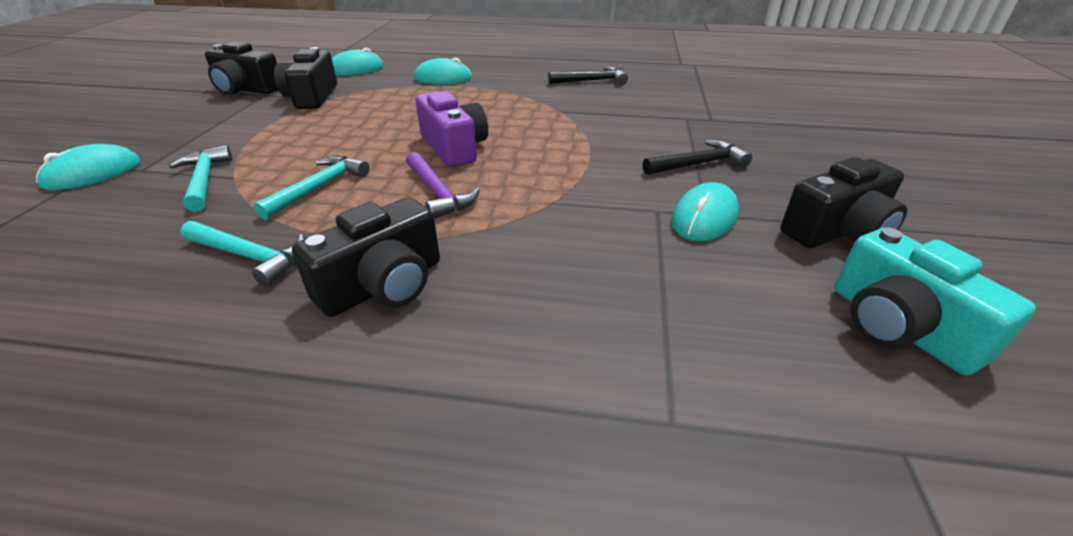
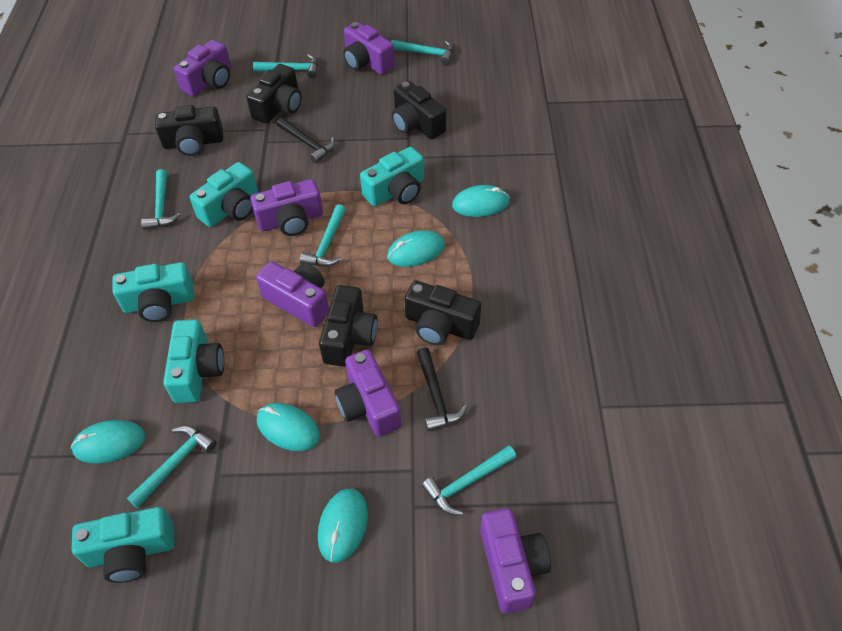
black camera: [205,41,278,95] [274,47,337,109] [292,197,440,317] [780,157,907,248] = 4 -> [155,105,223,156] [246,64,302,124] [319,285,378,367] [392,81,446,140] [404,280,481,345] = 5
purple camera: [416,91,488,167] = 1 -> [174,40,231,96] [250,179,323,236] [256,262,329,327] [335,349,401,437] [343,22,395,74] [480,508,551,614] = 6
purple hammer: [406,152,480,219] = 1 -> none = 0
turquoise camera: [834,227,1036,375] = 1 -> [71,507,175,583] [112,262,194,322] [163,319,224,403] [190,162,258,227] [360,147,424,207] = 5
turquoise hammer: [169,145,232,212] [180,221,305,287] [254,156,369,220] = 3 -> [127,426,217,508] [141,169,181,230] [253,54,318,79] [300,204,346,267] [391,40,454,65] [422,445,516,515] = 6
turquoise mouse: [36,144,140,190] [332,48,383,76] [414,58,472,84] [672,182,739,241] = 4 -> [71,420,146,463] [257,403,320,451] [318,488,368,563] [387,230,445,267] [452,185,510,217] = 5

